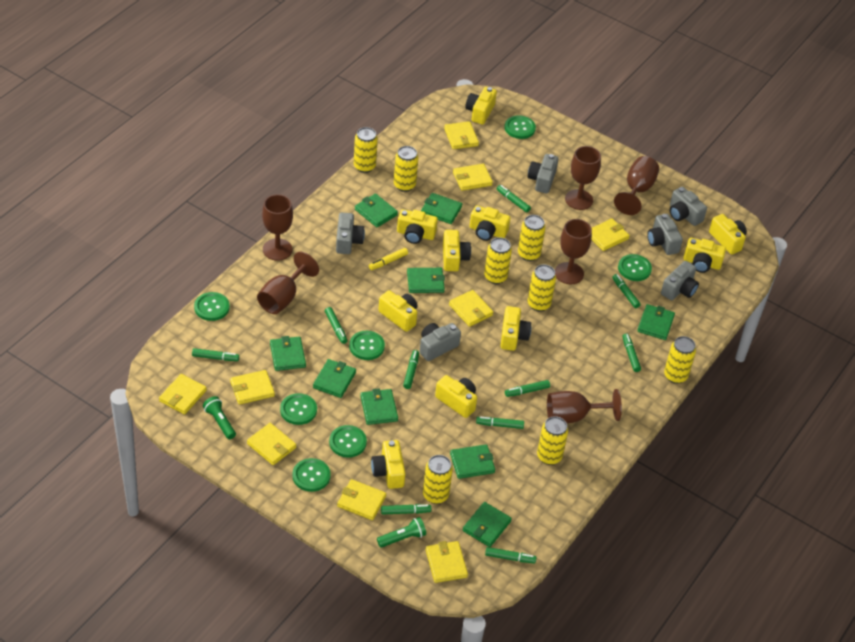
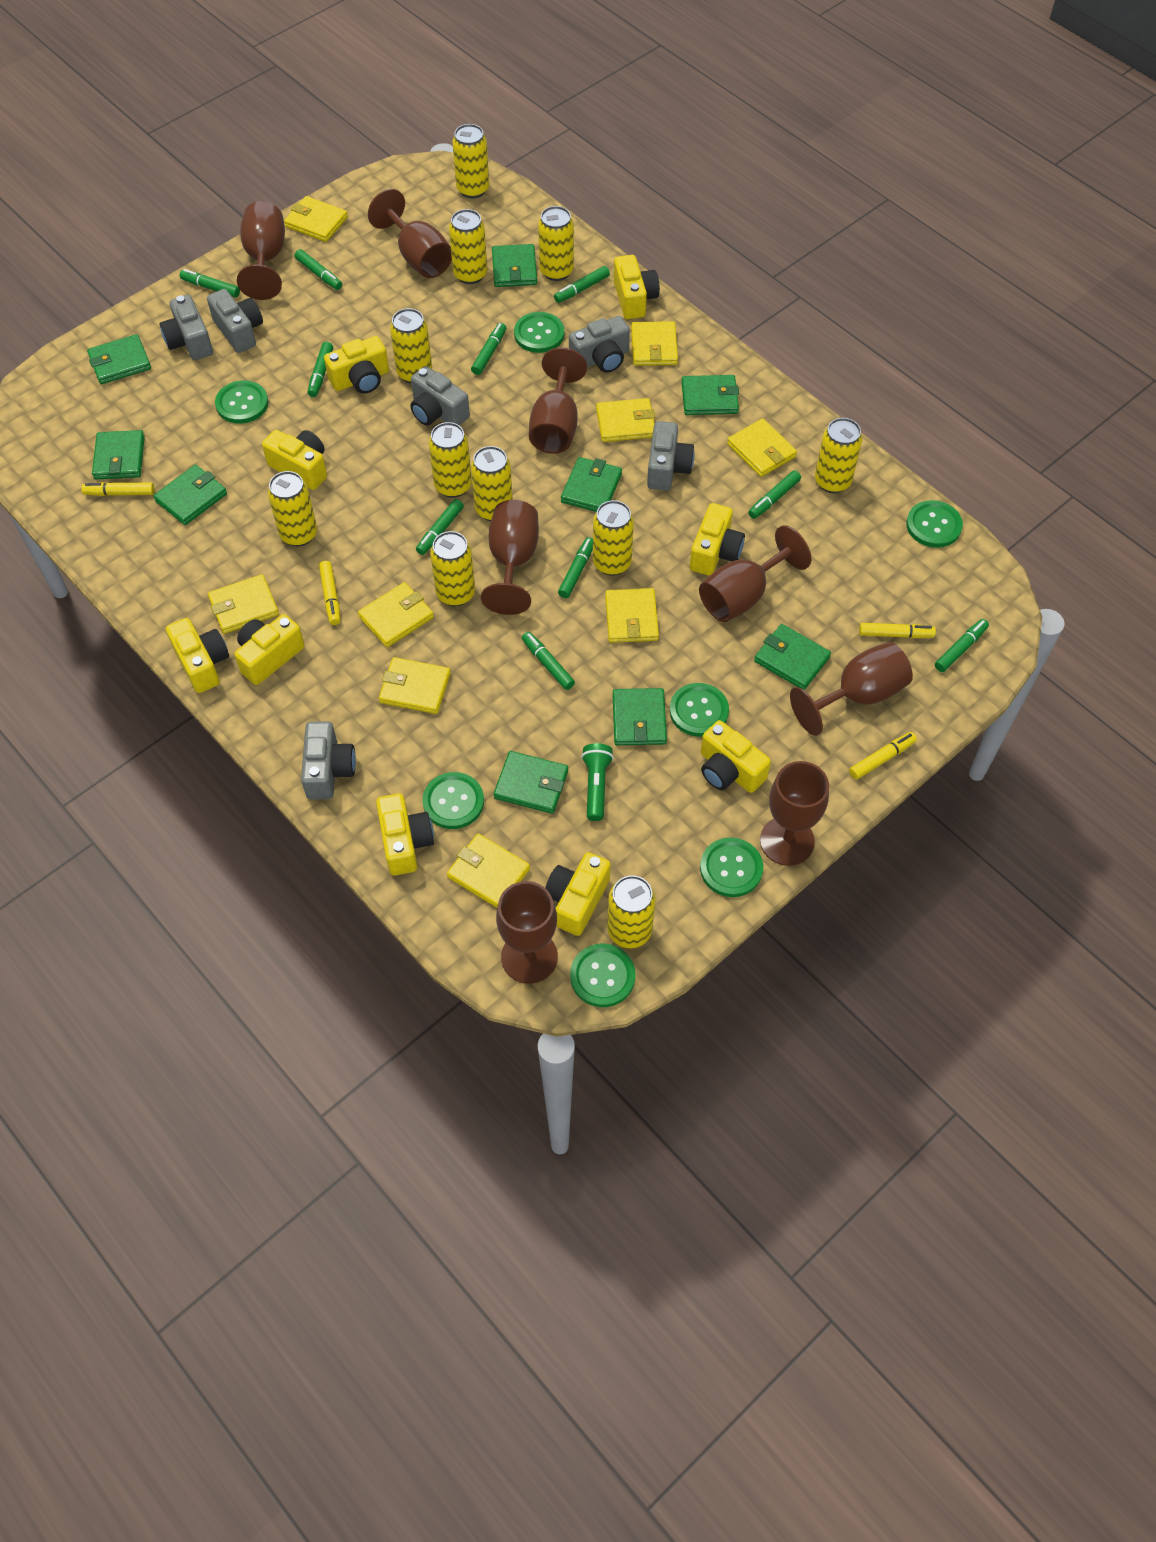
brown goblet: [257,252,319,314] [262,194,293,261] [547,389,622,423] [555,219,592,284] [565,146,601,210] [614,156,659,215] = 6 -> [237,201,285,300] [368,189,452,278] [481,500,539,615] [496,881,558,984] [529,347,587,454] [699,525,811,622] [760,761,829,866] [790,642,913,736] = 8
green flashlight: [203,396,236,439] [377,517,426,548] = 2 -> [581,743,614,821] = 1
yellow camera: [371,440,406,489] [378,290,417,332] [397,209,438,244] [435,375,477,418] [443,230,471,271] [465,87,497,124] [470,205,510,241] [500,306,531,351] [683,238,726,273] [709,214,747,255] = 10 -> [166,618,229,693] [234,614,305,685] [262,430,327,490] [324,336,389,394] [376,793,434,875] [545,852,611,936] [614,255,660,319] [690,503,745,576] [701,720,771,793] = 9
yellow can: [354,127,378,173] [394,146,418,192] [423,455,453,504] [484,237,512,284] [518,215,545,261] [528,264,556,311] [537,416,568,465] [664,336,696,384] = 8 -> [268,471,317,546] [390,308,432,383] [429,422,472,498] [430,531,475,606] [449,209,487,284] [452,124,489,199] [471,446,513,521] [538,206,574,281] [593,500,634,576] [607,875,656,948] [815,418,862,493] = 11
yellow marker: [369,248,408,270] = 1 -> [81,482,155,496] [319,561,340,625] [849,732,917,779] [859,623,936,638] = 4

